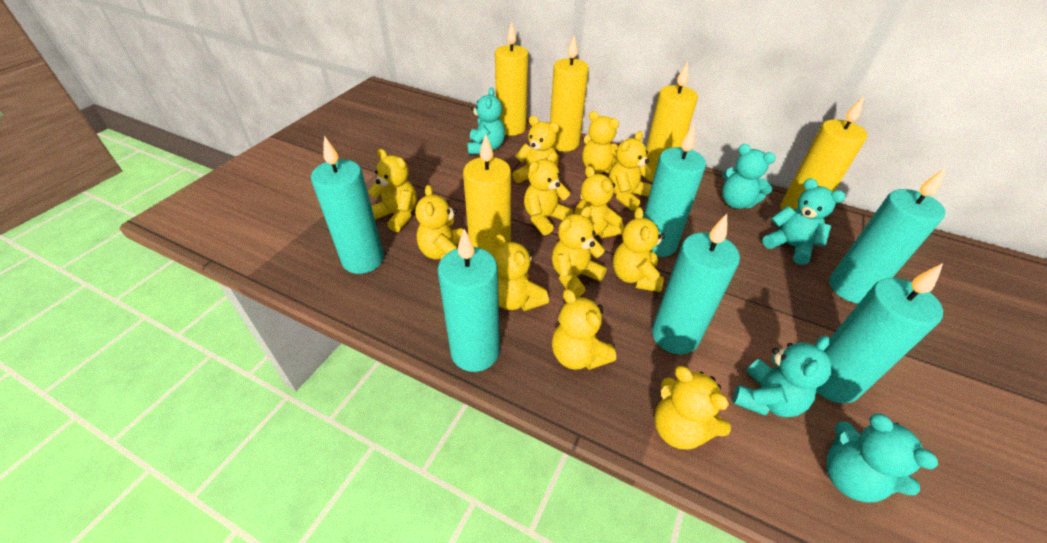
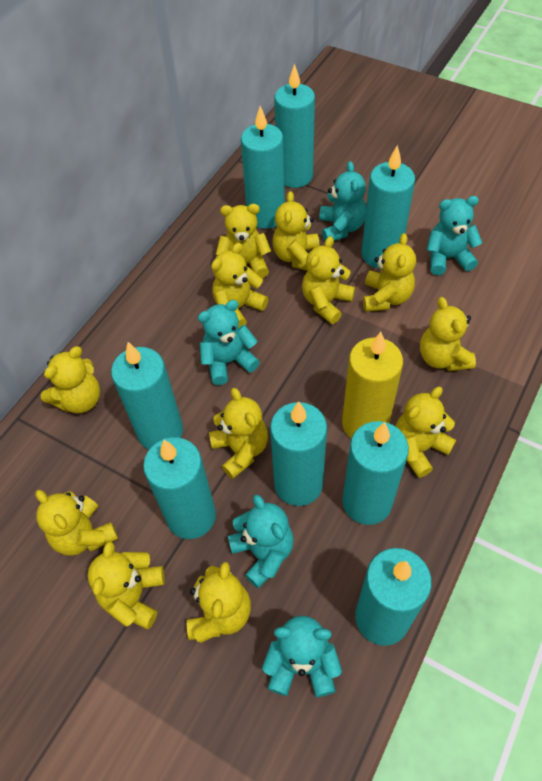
turquoise candle: [311,136,384,274] [438,229,500,372] [643,124,706,257] [652,214,740,355] [817,263,943,403] [829,168,945,303] = 6 -> [111,342,183,450] [143,437,216,539] [241,106,285,229] [270,401,327,506] [274,63,315,188] [342,421,409,525] [355,548,432,646] [362,145,415,269] = 8
yellow candle: [463,133,511,256] [495,22,528,136] [550,35,589,152] [644,61,698,182] [780,96,867,210] = 5 -> [342,332,403,438] = 1

